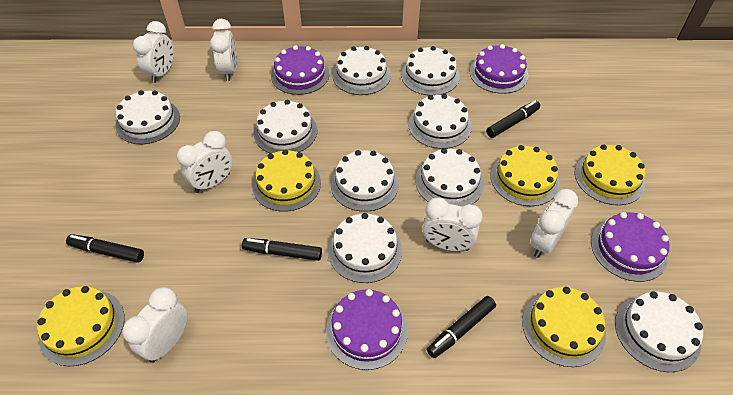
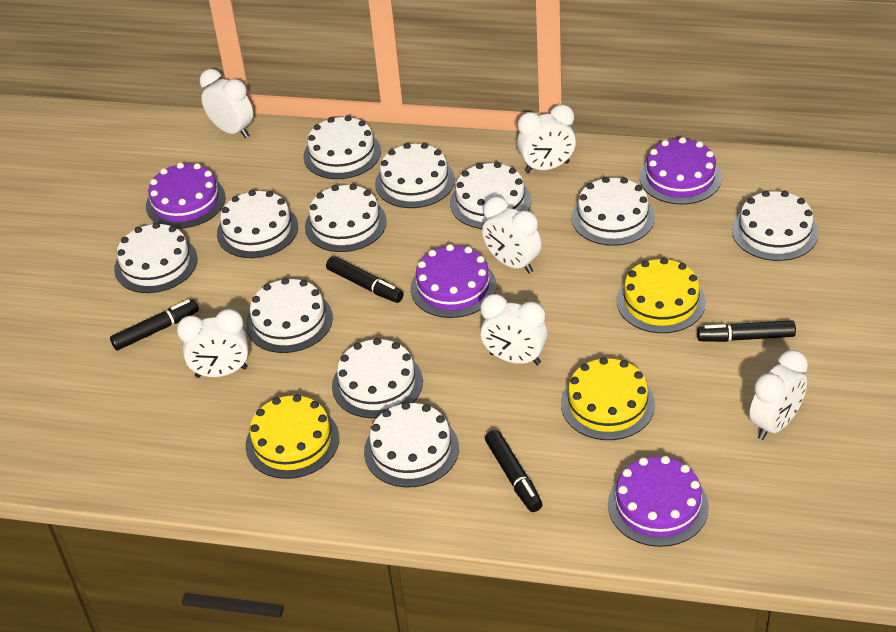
white cake: [116,90,180,144] [254,100,317,154] [328,213,402,283] [330,150,399,212] [332,46,391,95] [401,46,460,96] [408,94,472,149] [415,148,484,207] [615,291,703,372] = 9 -> [114,222,197,293] [217,190,298,258] [246,278,333,353] [303,115,381,179] [305,184,387,252] [332,338,423,418] [364,402,459,488] [375,143,455,208] [450,162,531,229] [571,177,655,246] [732,190,819,261] = 11
yellow cake: [37,286,124,366] [252,149,321,212] [491,145,560,206] [522,287,606,367] [575,144,645,205] = 5 -> [245,394,339,479] [561,357,655,440] [617,258,706,333] = 3

